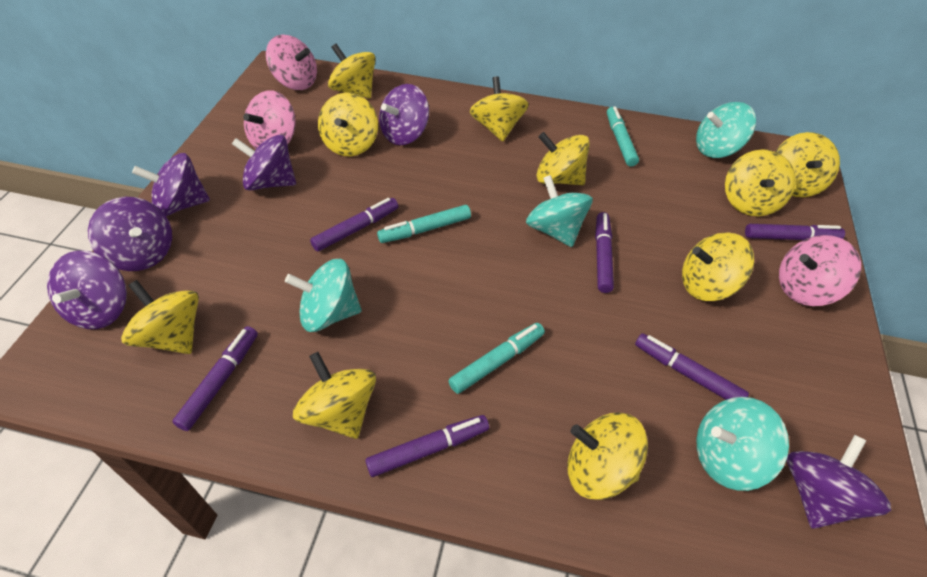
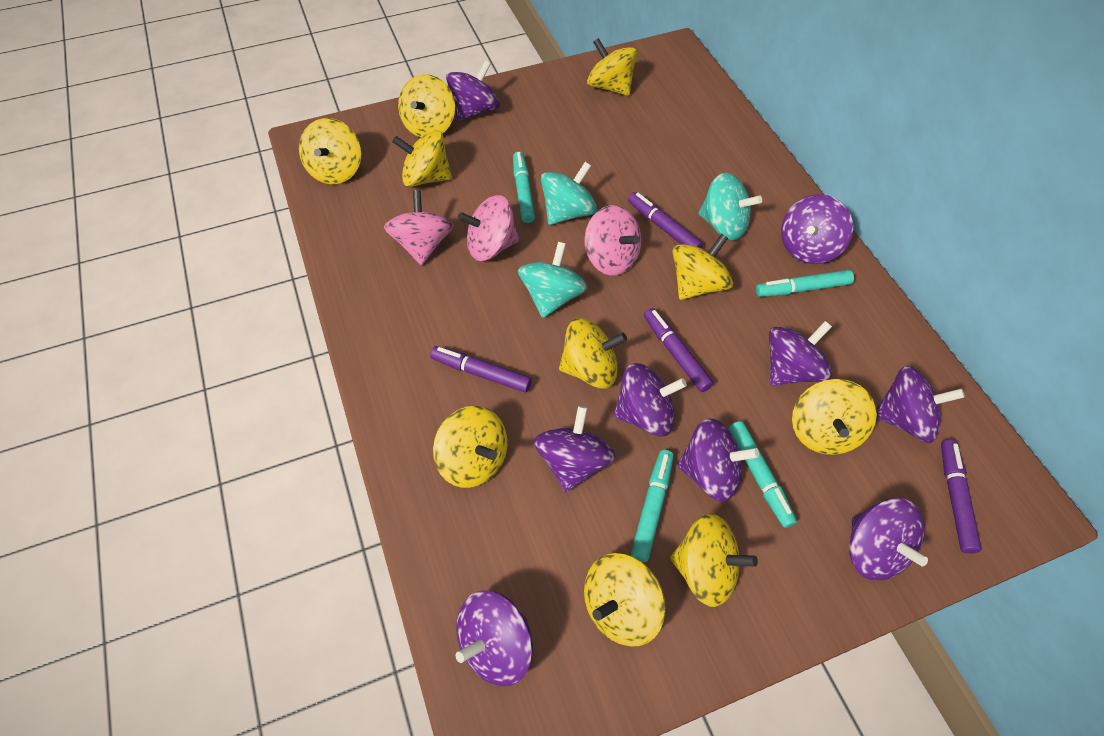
purple marker: [172,326,258,431] [310,198,398,252] [365,415,489,477] [595,212,614,293] [635,333,749,400] [745,224,845,240] = 6 -> [430,346,532,392] [628,192,703,248] [644,308,713,392] [941,439,982,554] = 4
purple spinning top: [47,250,127,329] [88,197,172,271] [132,153,210,216] [232,135,296,191] [379,84,429,145] [787,435,891,529] = 6 -> [446,60,500,121] [456,590,533,686] [534,406,615,492] [613,363,687,436] [677,418,759,502] [769,321,832,386] [781,194,853,264] [849,498,928,580] [876,366,965,443] = 9
turquoise marker: [377,205,471,243] [448,323,545,394] [607,106,639,167] = 3 -> [513,151,535,223] [631,450,674,562] [728,421,797,528] [756,270,854,297] = 4
turquoise spinning top: [285,259,361,332] [526,175,593,247] [696,102,756,158] [697,397,789,491] = 4 -> [518,242,588,318] [541,162,597,225] [699,173,762,240] = 3

